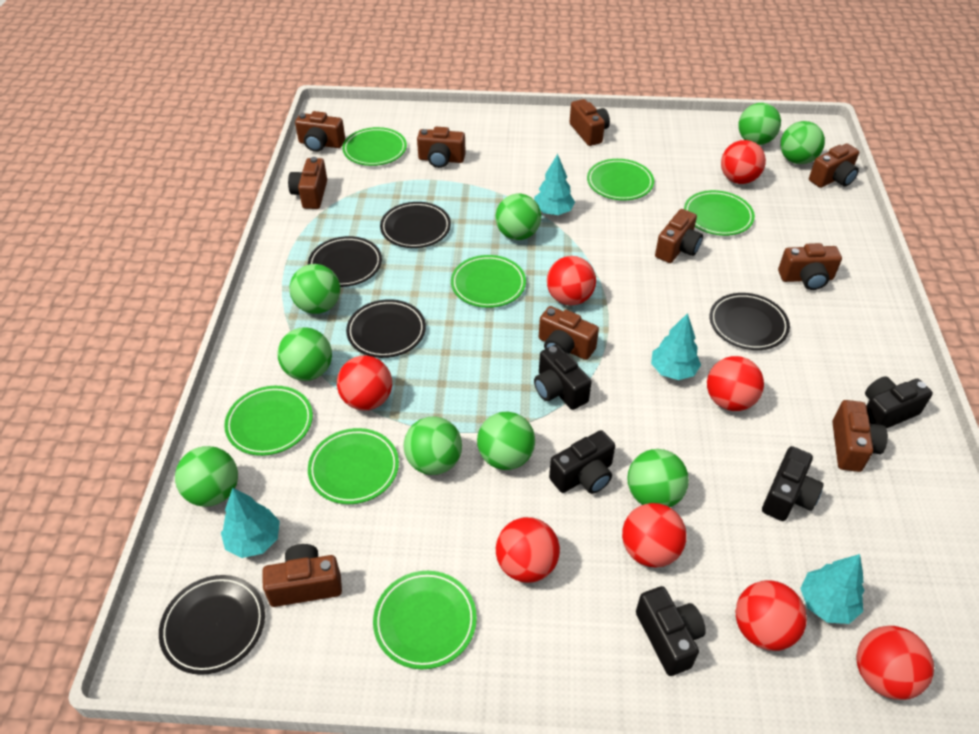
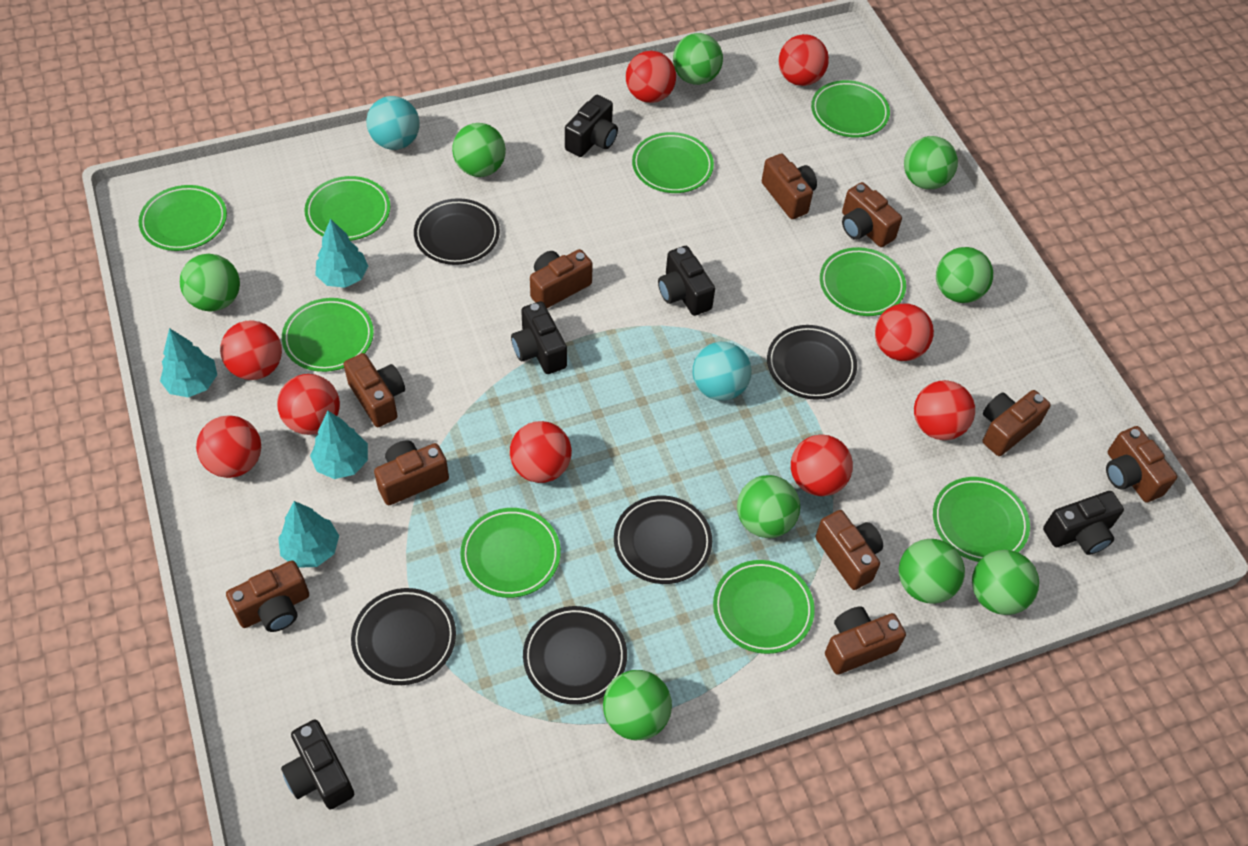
green plate: [224,386,313,456] [308,428,399,504] [342,127,407,166] [373,571,477,669] [451,255,526,308] [587,159,654,201] [684,190,755,236] = 7 -> [139,185,227,251] [282,298,374,372] [304,176,391,241] [460,508,561,598] [632,132,714,193] [713,560,815,654] [811,80,890,137] [820,247,906,316] [933,477,1030,562] = 9
red ball: [337,355,392,410] [496,517,560,583] [547,256,596,305] [622,503,687,568] [707,356,764,411] [721,140,766,184] [736,580,807,651] [856,626,934,700] = 8 -> [196,415,261,478] [220,320,282,380] [277,374,340,435] [510,421,572,483] [626,51,676,103] [779,34,829,86] [791,435,853,496] [875,304,934,361] [914,380,975,440] = 9
turquoise ball: none = 0 -> [367,96,420,150] [693,342,752,401] = 2

